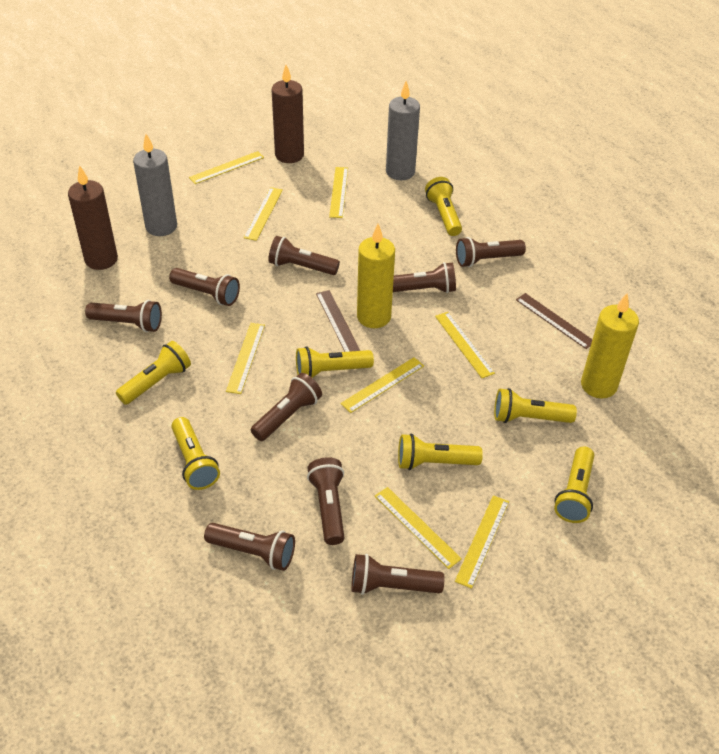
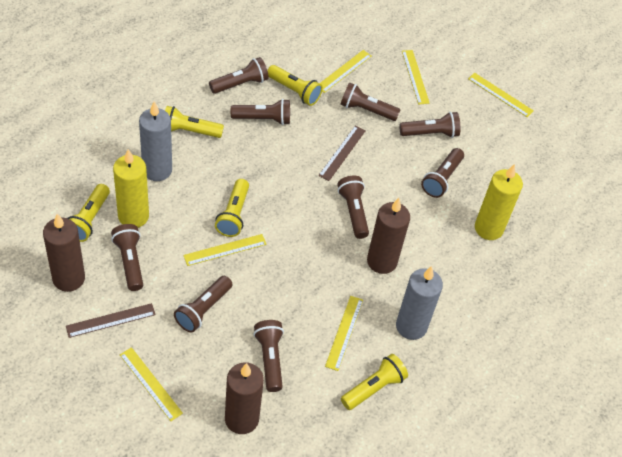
brown candle: [68,165,118,270] [272,65,304,163] = 2 -> [43,214,85,292] [225,362,264,434] [367,198,410,274] = 3
yellow flashlight: [116,341,191,405] [171,417,220,490] [296,346,374,378] [398,434,483,470] [425,177,462,236] [494,388,577,423] [554,447,594,523] = 7 -> [68,184,110,242] [165,106,224,138] [215,179,249,237] [267,65,323,106] [341,354,408,410] = 5
yellow ruler: [189,151,264,184] [226,323,265,394] [244,187,283,241] [329,167,348,218] [340,357,424,413] [375,487,462,569] [435,312,495,378] [455,495,509,589] = 8 -> [120,347,183,421] [183,234,267,266] [320,50,371,93] [325,296,363,371] [402,50,430,105] [468,73,534,117] = 6

